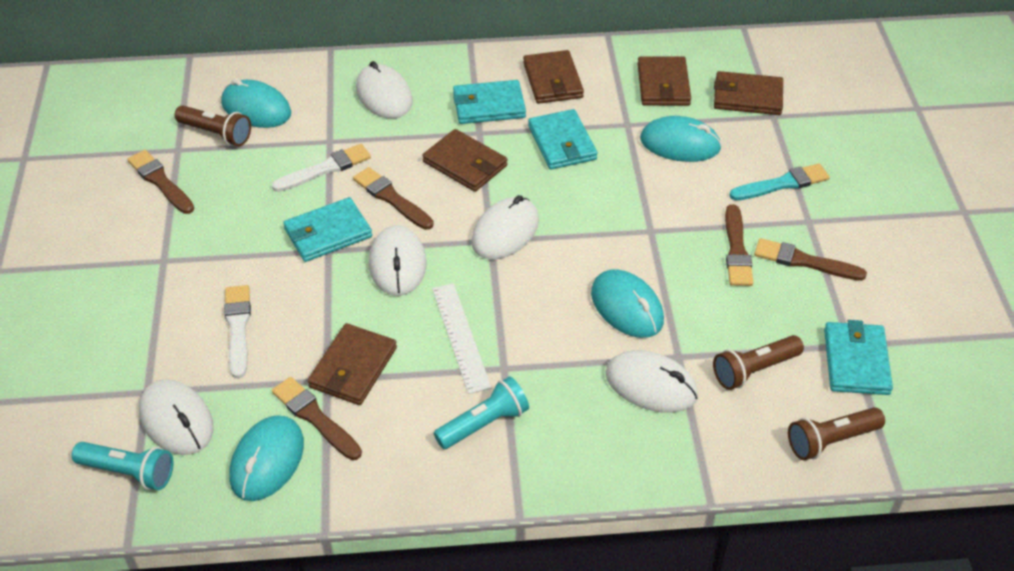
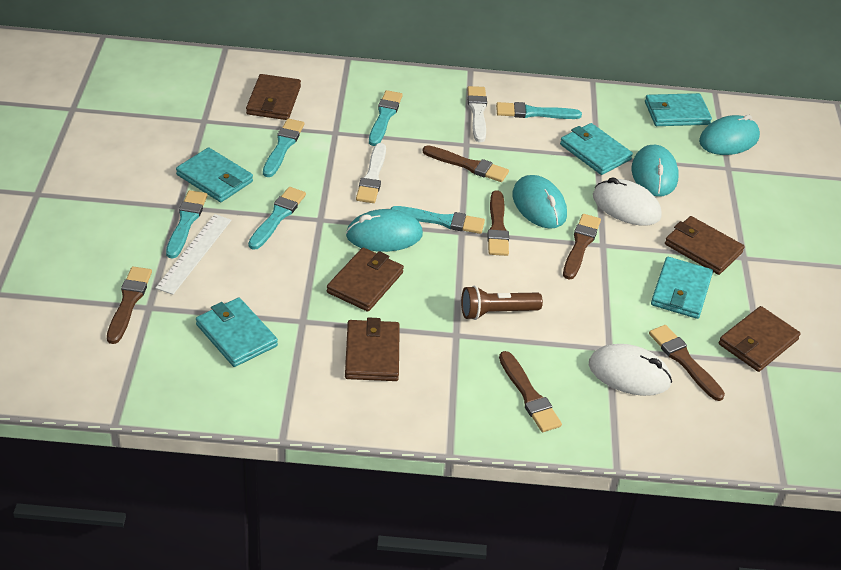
brown brush: [127,150,194,214] [272,377,362,460] [353,167,434,230] [725,204,754,286] [754,238,867,281] = 5 -> [107,267,152,344] [423,145,509,182] [487,190,509,256] [499,351,562,432] [563,214,601,280] [649,325,725,401] = 6
brown flashlight: [175,105,251,146] [713,335,804,390] [788,407,885,460] = 3 -> [461,286,543,320] = 1
turquoise brush: [729,163,830,200] = 1 -> [166,190,208,258] [248,187,306,250] [263,118,304,177] [369,90,403,146] [391,206,485,234] [496,102,582,119] = 6
turquoise flashlight: [72,442,173,490] [434,376,529,449] = 2 -> none = 0
turquoise wallet: [283,197,372,262] [453,80,526,124] [528,109,598,170] [824,320,893,395] = 4 -> [176,147,253,202] [196,298,278,367] [560,123,633,175] [645,93,712,126] [651,257,713,319] = 5
white mouse: [139,379,214,455] [356,61,412,119] [369,225,427,296] [471,195,539,259] [605,350,698,413] = 5 -> [589,344,672,396] [593,177,662,226] = 2

